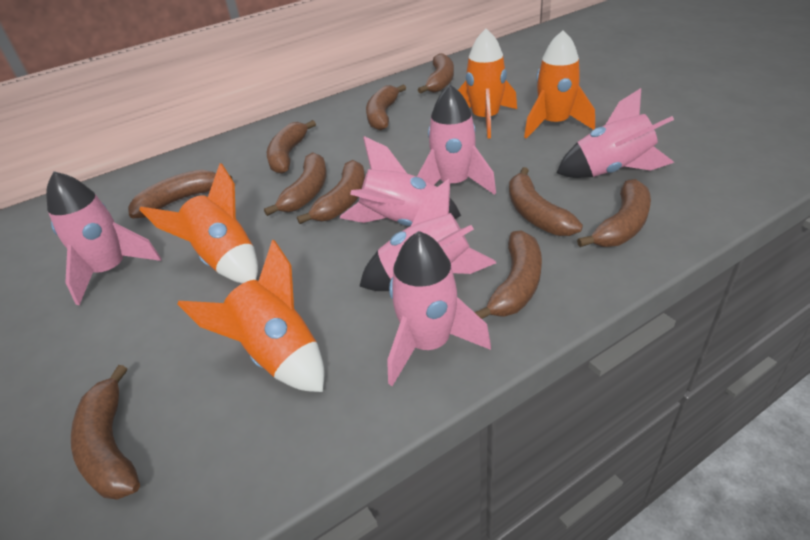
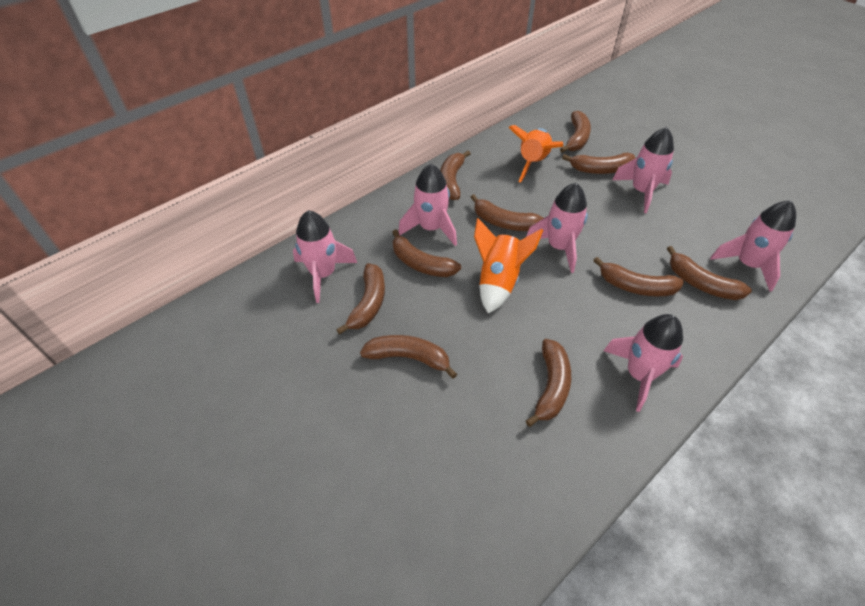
orange rocket: [139,163,258,283] [177,240,325,392] [458,29,517,138] [524,30,595,139] = 4 -> [474,218,543,314] [508,125,563,183] = 2

